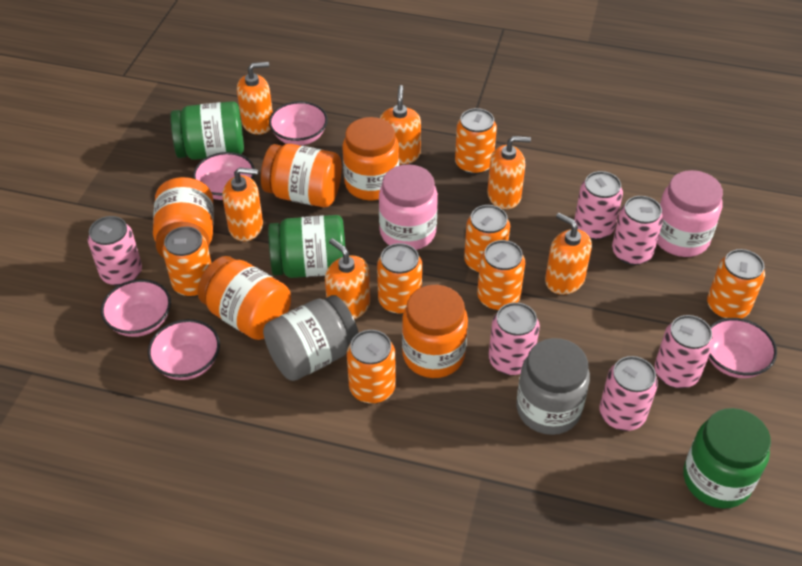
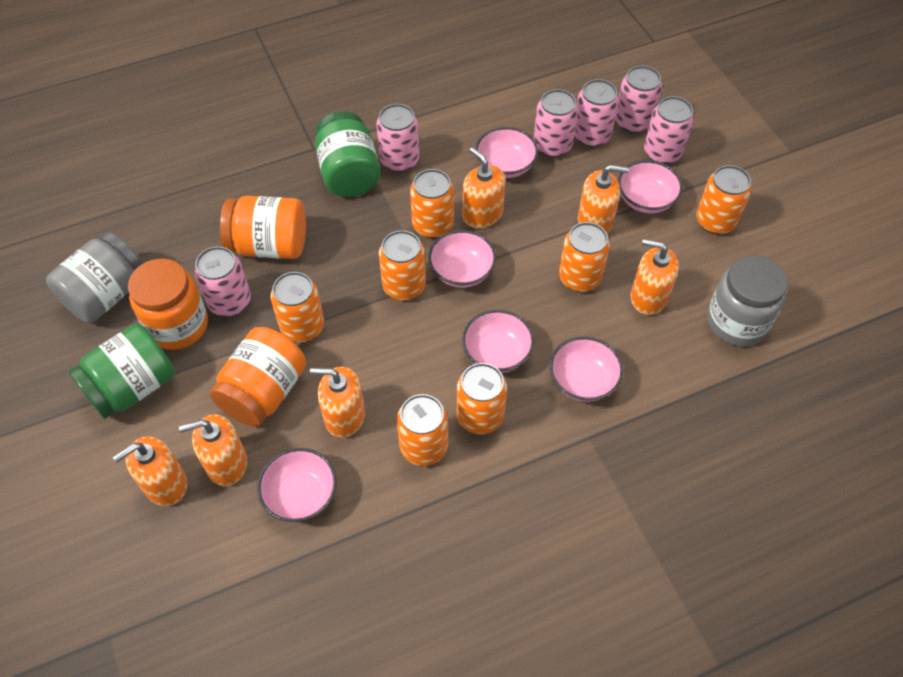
green jar: [170,101,244,160] [268,215,345,278] [683,408,771,509] = 3 -> [69,324,175,419] [315,111,380,197] = 2
orange jar: [153,177,214,258] [197,256,291,340] [261,144,342,207] [343,117,399,200] [402,285,468,378] = 5 -> [128,258,208,350] [210,327,306,427] [220,196,306,259] = 3
pink bowl: [101,279,171,337] [148,319,220,380] [193,152,255,200] [269,101,328,145] [708,318,777,378] = 5 -> [257,448,337,522] [428,230,496,288] [462,310,534,373] [476,127,538,178] [550,337,623,402] [618,160,683,213] = 6
pink jar: [379,164,438,250] [657,170,723,257] = 2 -> none = 0

